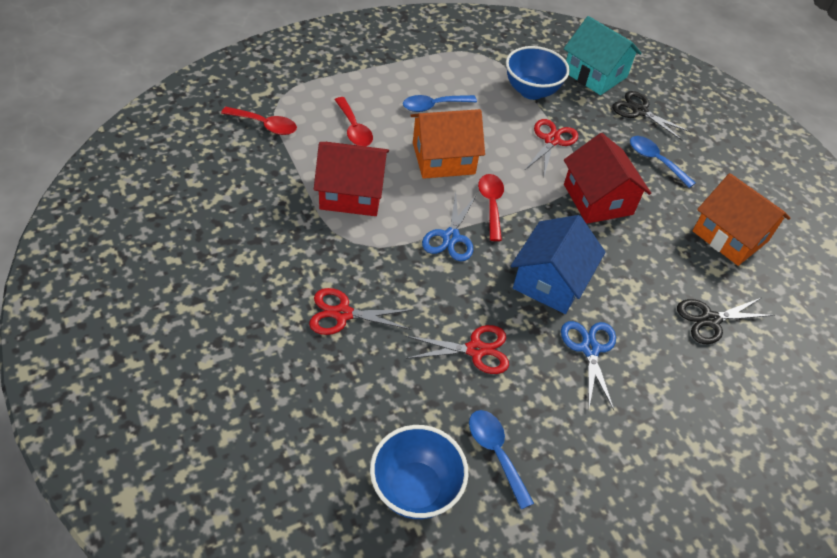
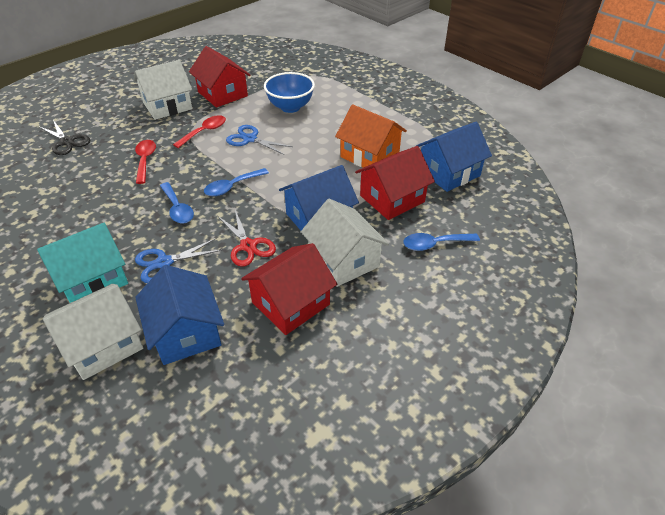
black scissors: [612,91,691,140] [677,298,775,344] = 2 -> [38,120,90,155] = 1
blue bowl: [370,425,469,519] [506,46,570,100] = 2 -> [264,72,315,113] = 1
blue house: [511,215,605,314] = 1 -> [135,265,224,365] [279,165,359,230] [416,122,492,192] = 3
orange house: [410,109,485,179] [693,173,790,266] = 2 -> [335,104,407,168] = 1
red house: [314,142,389,216] [564,133,651,224] = 2 -> [189,46,250,108] [241,243,337,335] [355,146,435,220] = 3
red scissors: [309,288,413,335] [406,325,509,374] [524,119,578,176] = 3 -> [218,210,276,266] = 1
red spoon: [221,107,297,135] [335,97,373,146] [478,174,504,241] = 3 -> [135,140,156,184] [173,115,226,148] = 2
white house: none = 0 -> [43,284,143,380] [134,60,192,120] [301,199,389,287] = 3

